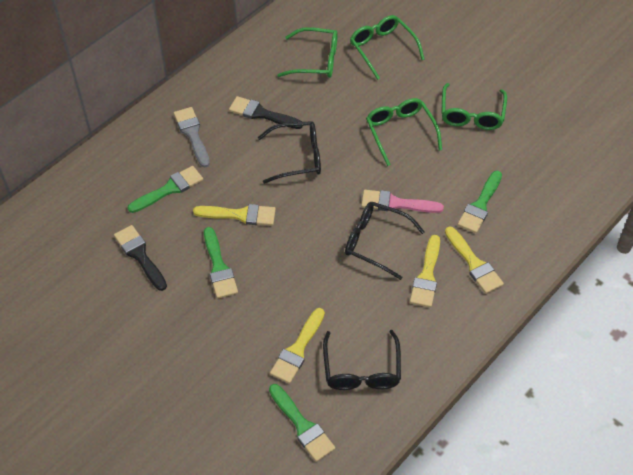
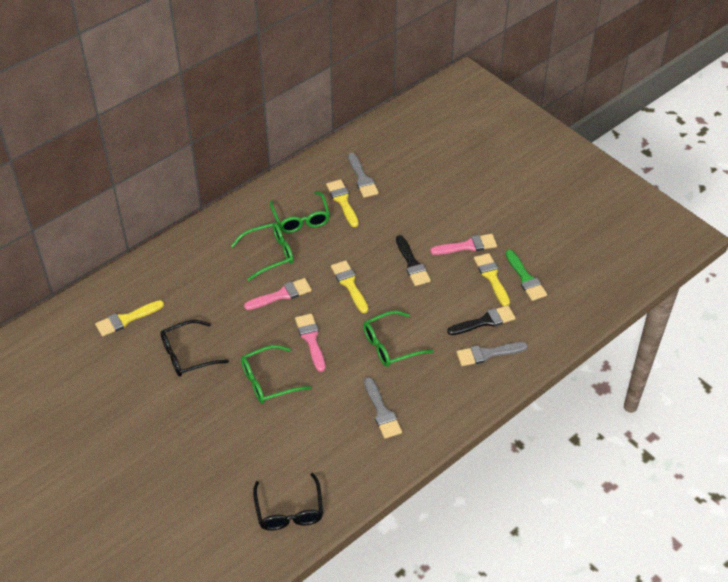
black glasses: [258,121,321,184] [323,330,401,390] [345,202,425,280] = 3 -> [160,320,229,377] [253,473,323,531] = 2
green brush: [128,166,203,213] [204,227,238,298] [269,384,335,462] [457,171,502,233] = 4 -> [505,250,547,301] = 1
grey brush: [174,107,210,167] = 1 -> [348,153,379,198] [364,377,402,439] [456,342,528,366] = 3
pink brush: [361,190,444,213] = 1 -> [244,278,312,310] [295,314,325,372] [430,234,497,255] = 3

